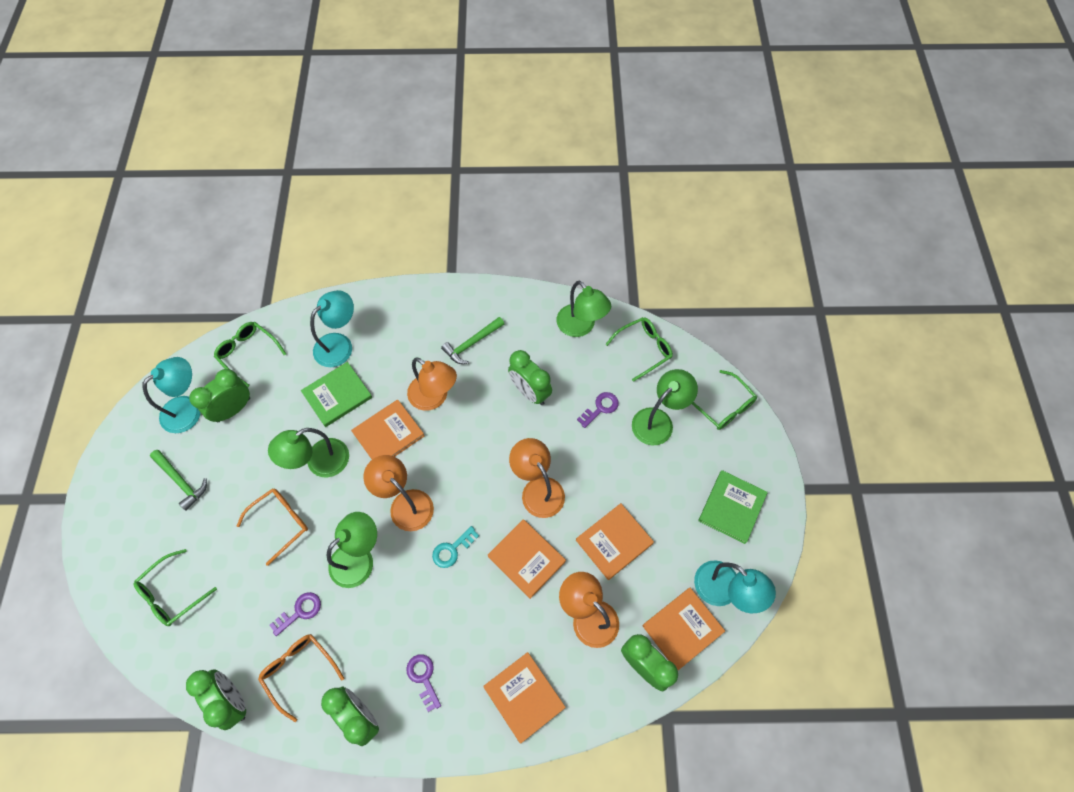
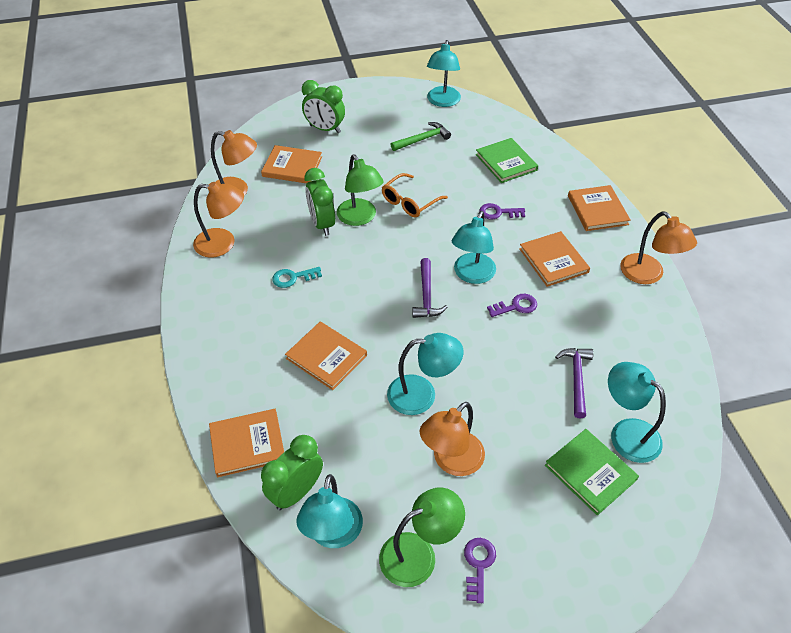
green clock: [186,669,246,730] [189,369,250,422] [321,686,379,746] [508,350,552,405] [621,634,678,691] = 5 -> [261,435,323,510] [302,80,345,133] [305,168,335,236] = 3
green glasses: [134,549,217,626] [214,322,286,387] [606,317,673,382] [692,370,757,430] = 4 -> none = 0
green hammer: [150,450,207,511] [441,317,504,364] = 2 -> [390,122,451,151] = 1
green lamp: [268,428,349,477] [327,512,377,588] [557,280,611,337] [632,369,698,445] = 4 -> [337,154,384,226] [379,488,465,587] = 2
orange glasses: [237,488,308,566] [258,634,344,722] = 2 -> [382,173,448,217] = 1
purple hammer: none = 0 -> [412,258,447,318] [555,348,594,419] = 2
turquoise lamp: [142,357,201,433] [310,290,354,367] [694,560,776,613] = 3 -> [296,474,363,548] [387,333,463,415] [427,40,461,107] [452,211,496,284] [608,362,666,463] = 5

